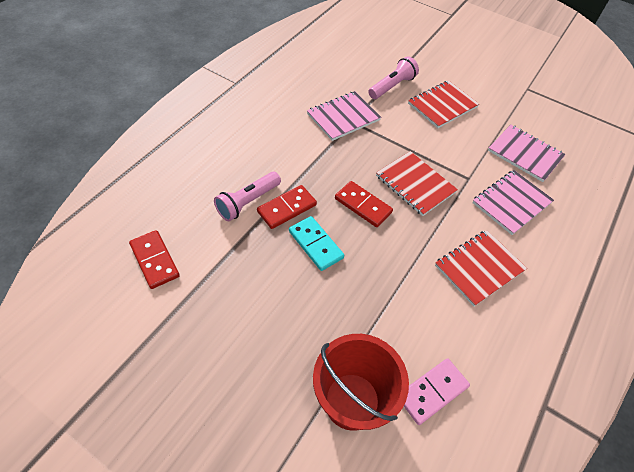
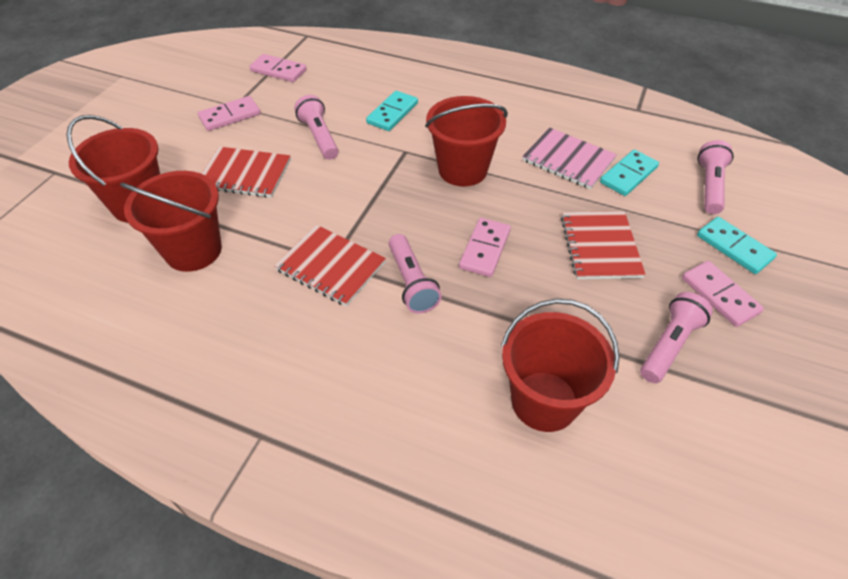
pink domino: [404,358,470,425] = 1 -> [198,96,261,131] [250,54,307,82] [459,218,511,277] [682,261,764,327] = 4
pink flashlight: [214,172,281,221] [368,56,419,99] = 2 -> [294,95,339,160] [389,234,442,314] [640,292,713,383] [697,140,734,214] = 4
pink notebook: [307,91,381,141] [472,170,554,235] [488,125,566,182] = 3 -> [522,128,617,189] = 1
red bucket: [313,334,409,431] = 1 -> [66,115,160,223] [120,171,222,272] [425,96,508,187] [501,298,620,432] = 4
red domino: [129,230,180,289] [257,185,317,229] [335,181,393,227] = 3 -> none = 0
turquoise domino: [289,216,344,271] = 1 -> [366,91,418,131] [600,150,659,196] [697,217,777,274] = 3

